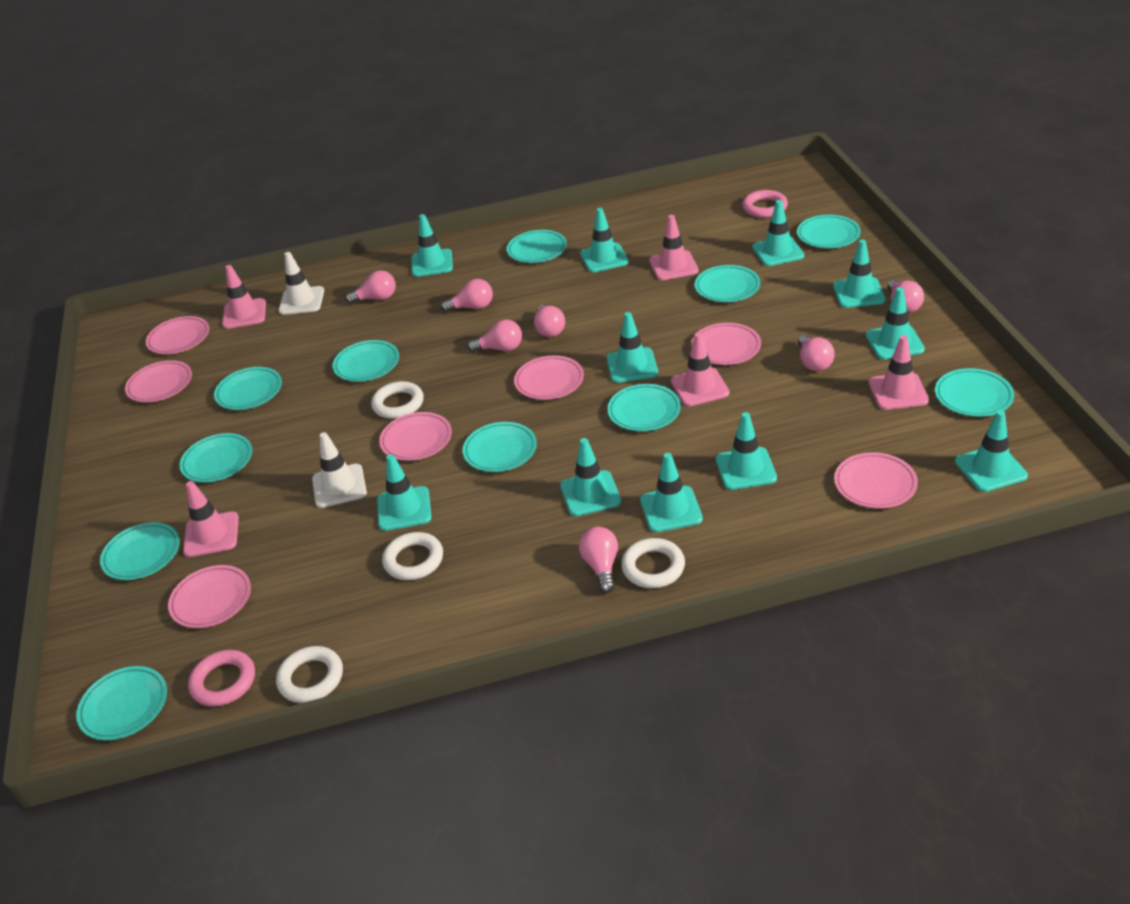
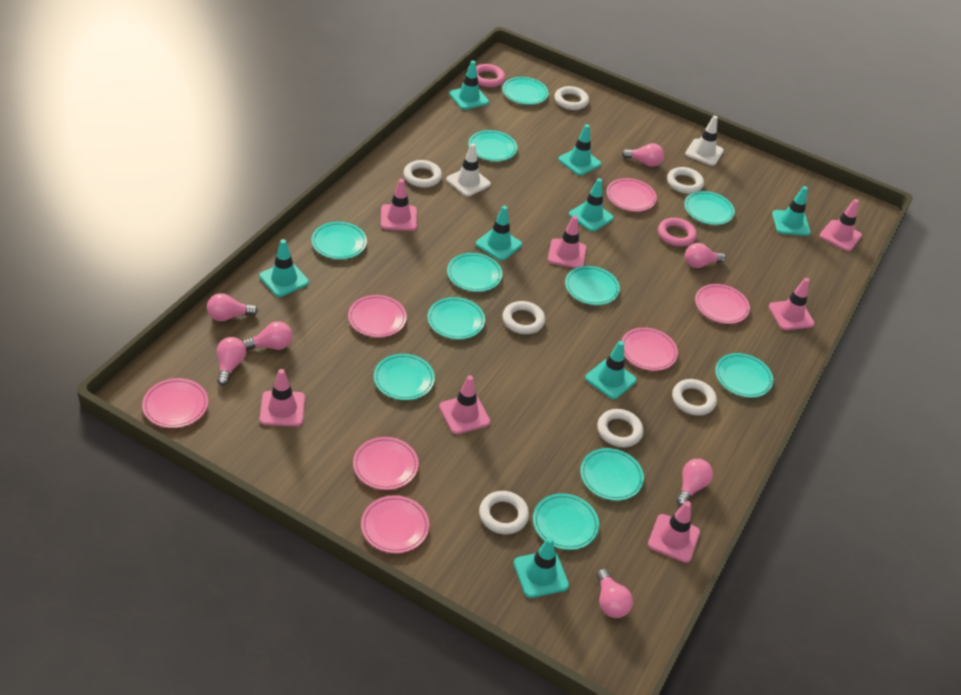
pink traffic cone: [183,481,239,557] [222,265,266,329] [649,215,699,280] [671,333,729,406] [868,335,929,410] = 5 -> [260,369,305,426] [381,179,417,231] [439,375,490,434] [548,216,587,268] [648,501,700,563] [769,278,815,330] [820,199,862,251] = 7
turquoise traffic cone: [377,454,432,531] [412,214,453,277] [560,438,621,516] [580,208,629,272] [607,312,658,383] [640,453,703,532] [716,412,777,490] [752,200,804,266] [833,239,886,308] [866,287,925,360] [955,410,1028,492] = 11 -> [259,239,309,297] [449,61,489,110] [476,206,522,261] [514,537,569,598] [558,124,601,176] [569,178,614,232] [585,341,637,399] [772,186,811,236] = 8
white ring: [276,646,343,703] [371,381,424,419] [382,532,443,580] [621,538,685,588] = 4 -> [404,160,442,188] [479,491,529,535] [502,301,545,334] [554,86,589,110] [597,409,644,447] [667,167,704,194] [672,379,717,416] = 7

